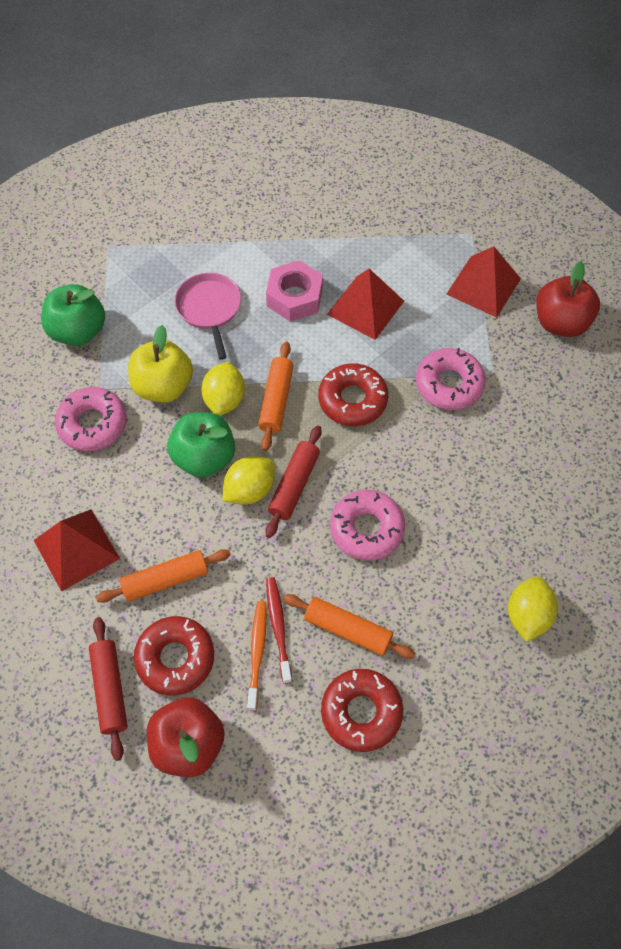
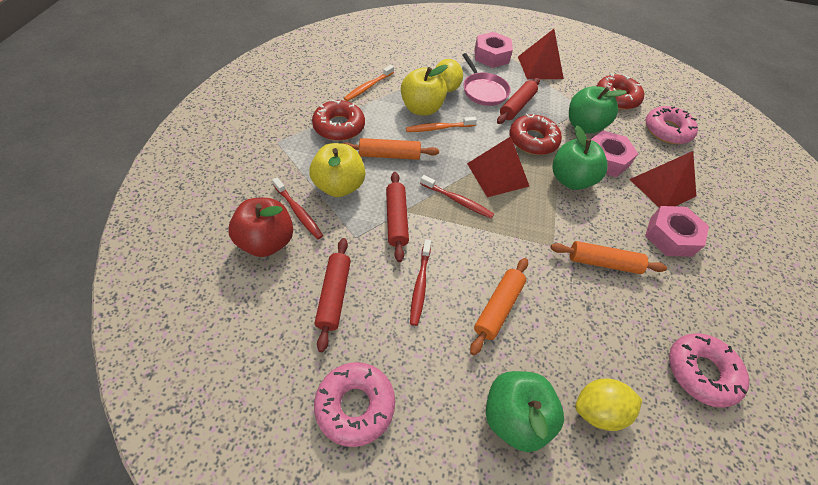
green apple: [41,284,105,346] [167,412,235,478] = 2 -> [486,371,564,452] [552,126,608,190] [569,86,627,134] = 3
orange toothbrush: [247,601,267,711] = 1 -> [344,65,394,101] [406,117,477,132] = 2
pink nut: [266,260,323,322] = 1 -> [475,32,513,68] [591,131,638,177] [645,206,709,257] = 3
red apple: [147,697,225,777] [536,261,600,337] = 2 -> [228,198,293,257] = 1
red rolling pin: [89,617,128,761] [265,425,322,538] = 2 -> [315,238,351,352] [386,172,409,262] [497,78,540,124] = 3
red toothbrush: [266,577,292,684] = 1 -> [272,177,323,239] [410,239,431,326] [420,175,494,219] = 3
yellow apple: [128,325,193,402] = 1 -> [309,143,365,197] [401,65,448,116] = 2
yellow lemon: [201,361,245,415] [223,456,275,505] [508,576,558,642] = 3 -> [436,59,463,92] [575,379,642,431] = 2

